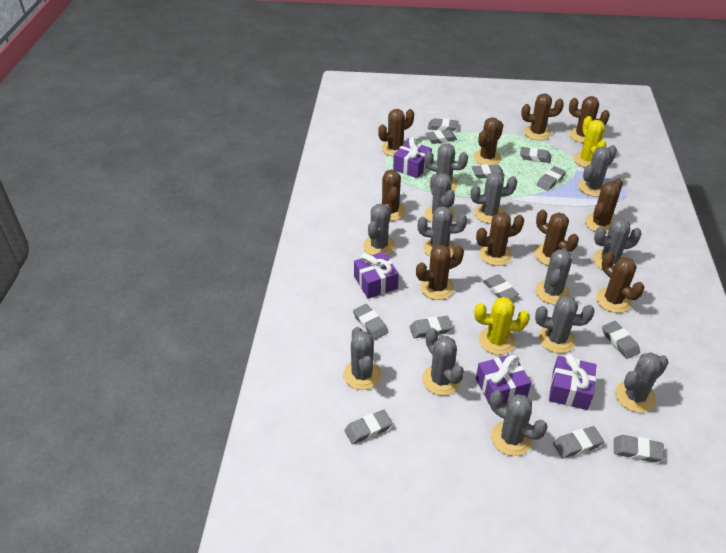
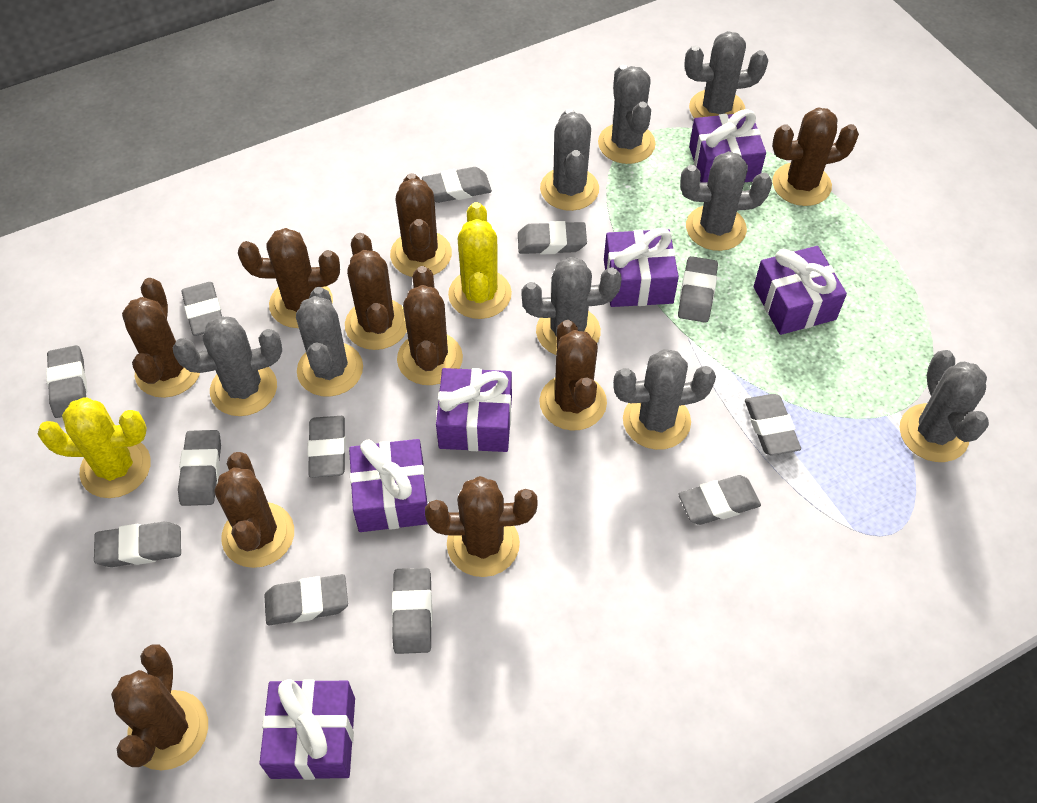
grey cactus: [343,327,381,390] [363,204,395,255] [418,206,467,257] [422,328,464,396] [424,143,468,191] [424,173,455,223] [470,172,517,223] [490,390,548,456] [535,248,572,305] [535,295,594,353] [578,145,617,197] [593,218,642,270] [615,352,669,413] = 13 -> [173,316,282,416] [296,287,363,397] [522,257,622,355] [540,109,599,211] [598,65,656,164] [613,349,716,450] [680,151,772,251] [684,31,768,118] [900,350,989,462] = 9
purple gift: [354,252,399,299] [393,137,432,178] [476,354,531,405] [549,354,596,410] = 4 -> [260,679,355,780] [349,439,428,532] [436,368,512,452] [604,228,679,307] [689,109,766,182] [754,246,847,335] = 6

